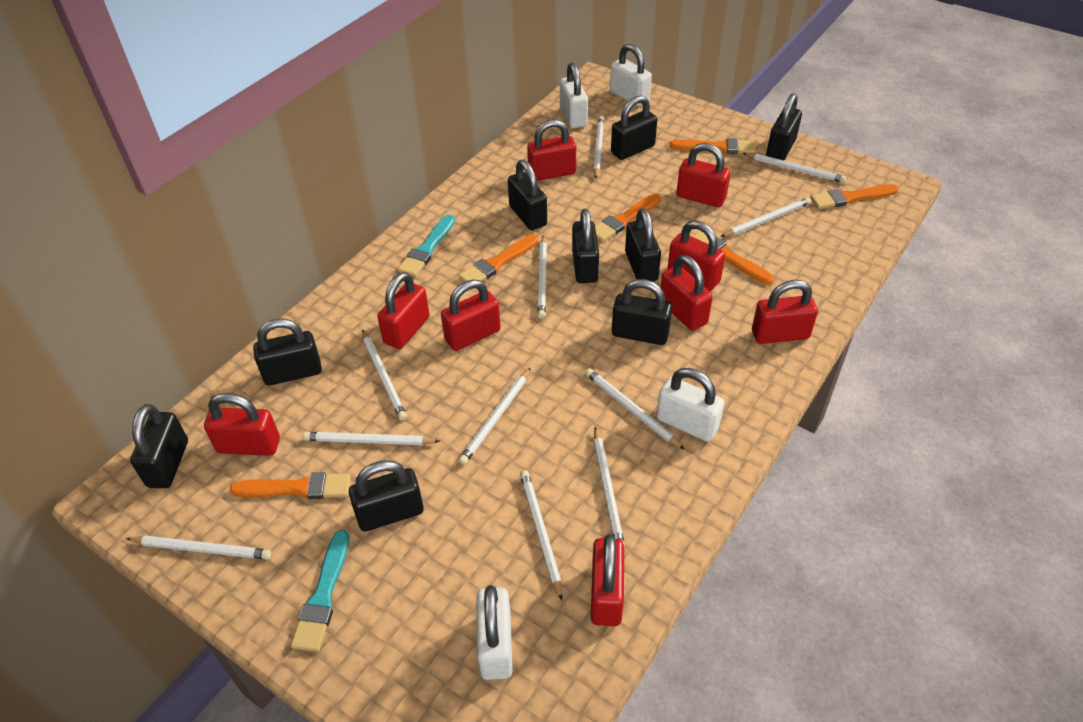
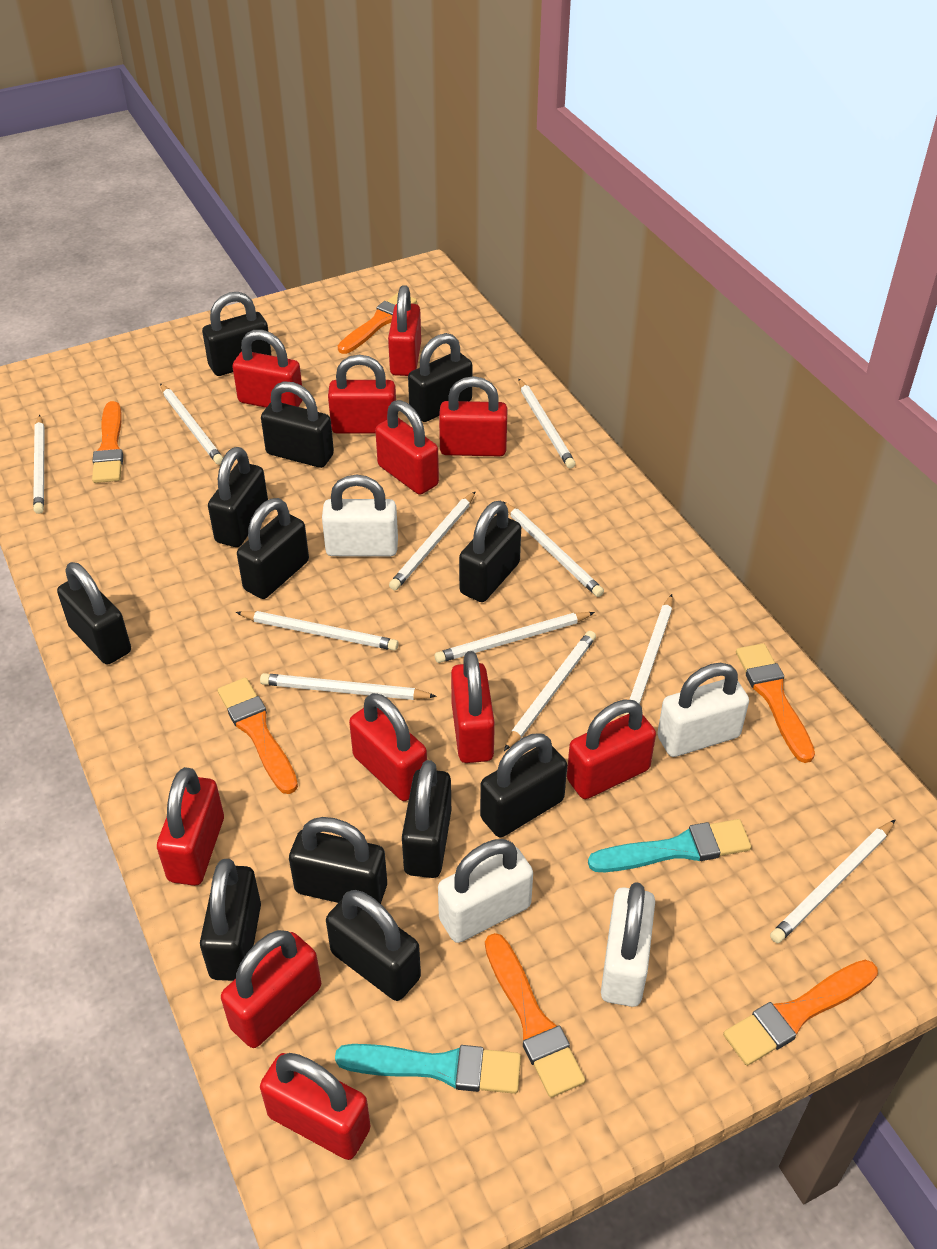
black padlock: [130,404,188,488] [253,318,322,385] [349,460,424,532] [508,160,547,230] [572,209,599,283] [611,95,657,160] [612,279,672,345] [625,208,661,281] [766,93,802,160] = 9 -> [57,562,131,664] [200,859,261,981] [202,292,272,376] [208,447,268,547] [237,498,309,599] [261,381,334,468] [289,817,387,904] [326,890,421,1001] [402,760,451,878] [408,333,472,422] [459,501,521,602] [480,733,567,837] = 12
red padlock: [204,393,280,456] [377,272,430,349] [441,280,501,351] [527,120,576,181] [591,534,624,626] [661,255,713,331] [668,220,725,291] [676,143,731,207] [752,280,818,344] = 9 -> [157,767,224,886] [221,930,321,1048] [232,330,303,408] [260,1053,371,1160] [328,355,396,434] [349,693,427,801] [375,400,439,495] [388,285,421,376] [439,376,508,456] [451,651,495,763] [567,699,656,799] = 11

